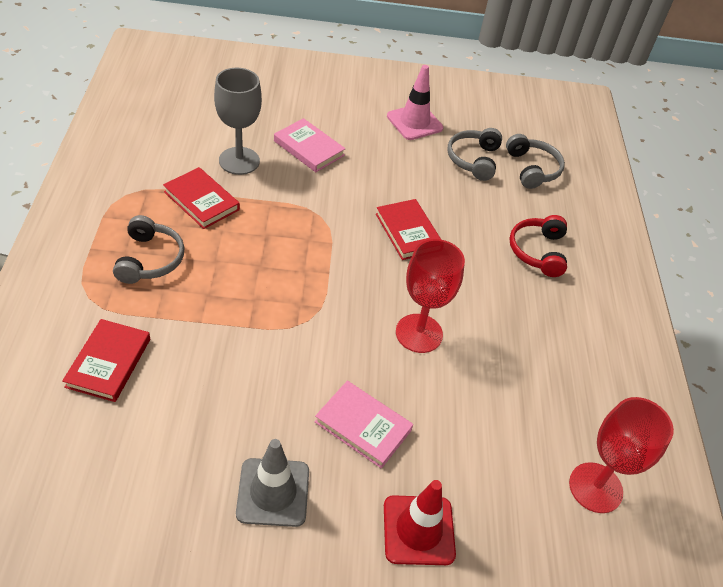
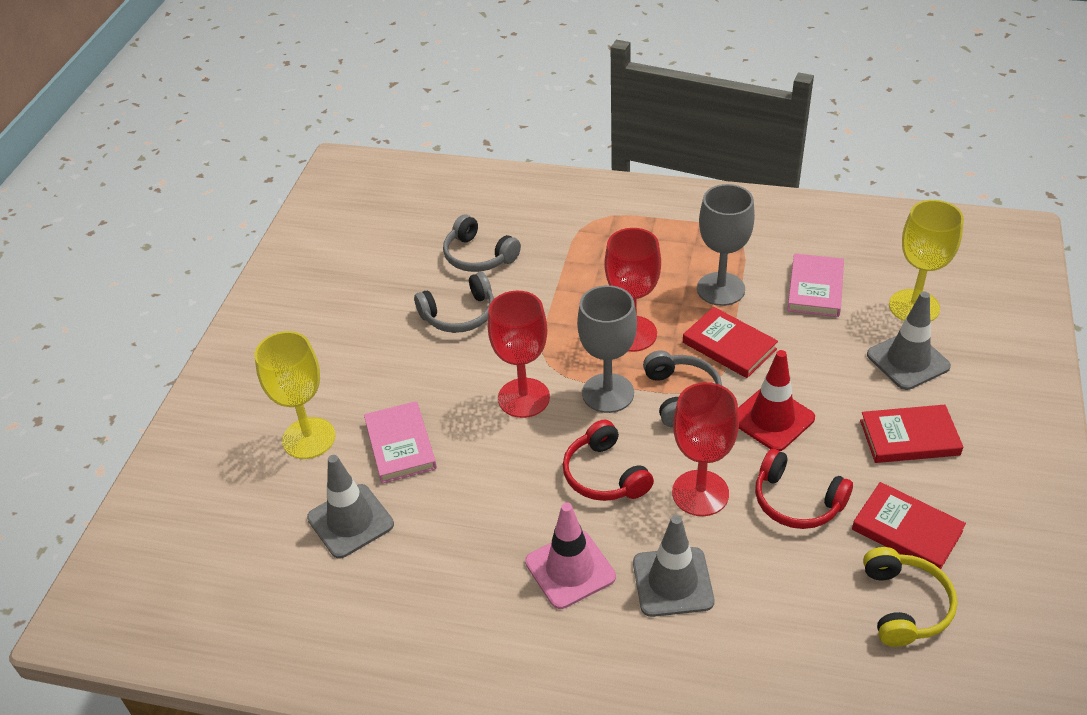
grey goblet: [214,68,262,175] = 1 -> [577,285,637,413] [697,184,755,306] = 2
grey traffic cone: [236,439,309,527] = 1 -> [307,455,394,559] [633,515,714,617] [867,291,951,390] = 3
red goblet: [396,239,465,353] [569,397,674,513] = 2 -> [488,291,550,418] [604,228,661,352] [672,382,739,516] = 3
red headphones: [509,215,567,277] = 1 -> [563,420,654,501] [755,449,853,529] = 2
yellow goblet: none = 0 -> [255,331,335,459] [889,200,964,321] = 2
yellow headphones: none = 0 -> [863,547,957,647] = 1

